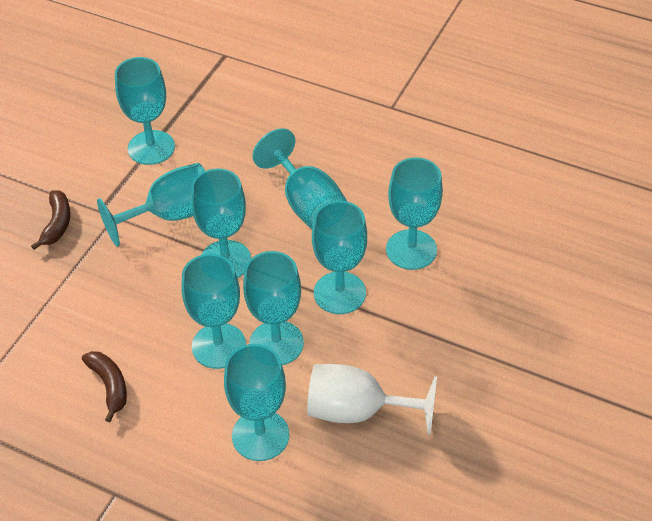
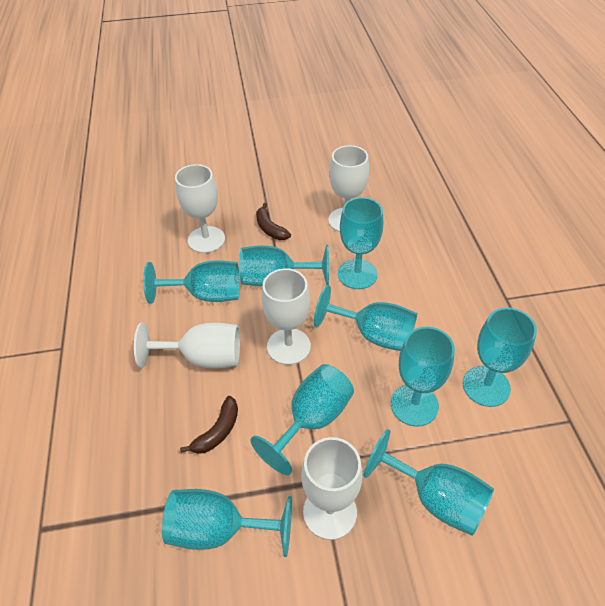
white goblet: [307,364,437,435] = 1 -> [134,322,240,368] [175,164,225,253] [262,268,311,365] [301,437,362,540] [328,145,369,232] = 5

